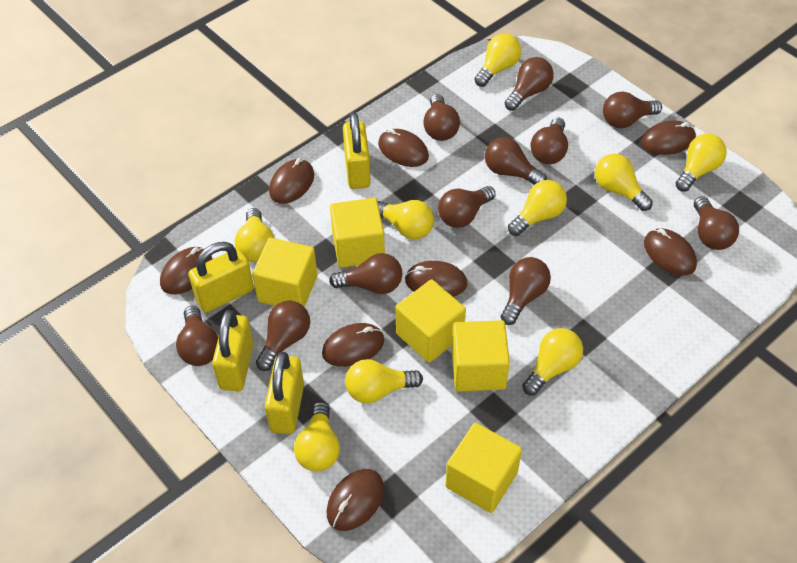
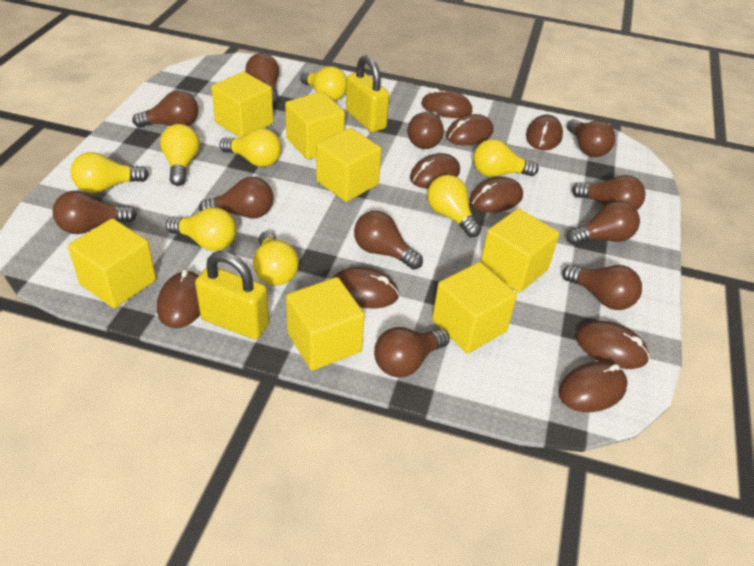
brown mouse: [160,247,212,294] [269,158,314,204] [322,323,384,367] [326,469,384,531] [378,128,429,167] [405,261,468,297] [641,120,696,155] [644,228,697,276] = 8 -> [157,269,200,328] [333,267,399,308] [410,153,460,188] [421,88,472,118] [446,114,494,145] [469,177,523,213] [526,115,563,151] [558,362,628,412] [576,321,650,369] = 9
yellow cube: [252,238,317,307] [330,198,385,268] [396,279,466,363] [446,423,522,513] [452,320,510,391] = 5 -> [68,218,156,308] [211,72,273,137] [285,92,345,160] [286,277,365,371] [316,128,381,202] [432,262,517,354] [481,208,559,292] = 7
yellow light bulb: [235,208,274,262] [294,402,340,472] [345,359,423,403] [377,200,434,239] [474,33,521,87] [508,180,567,236] [522,328,583,395] [595,154,653,211] [675,134,727,192] = 9 -> [71,152,149,193] [160,124,200,186] [166,207,237,251] [219,128,282,167] [253,231,299,285] [300,66,347,101] [427,175,481,237] [473,139,539,177] = 8
yellow padlock: [188,242,254,313] [212,310,254,392] [265,352,304,434] [343,112,371,189] = 4 -> [195,251,269,339] [346,55,389,132] = 2

